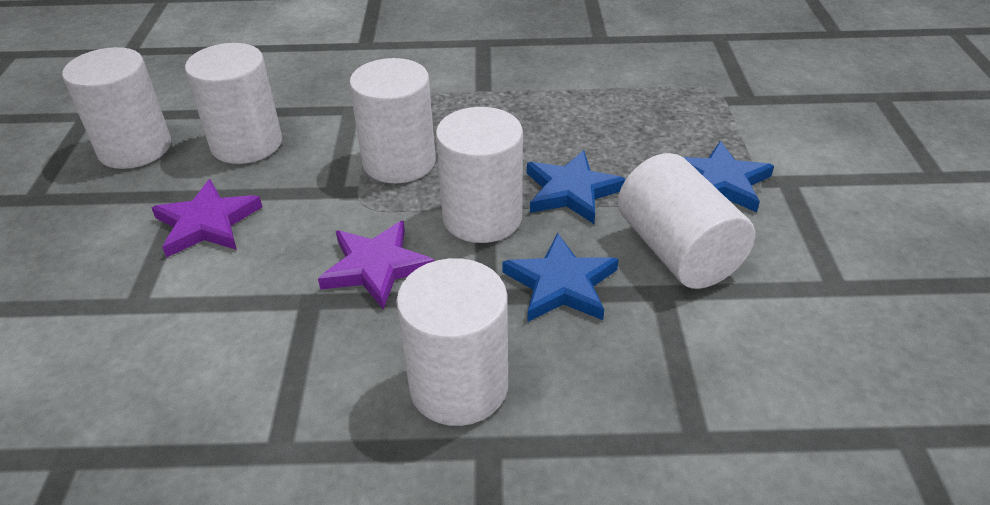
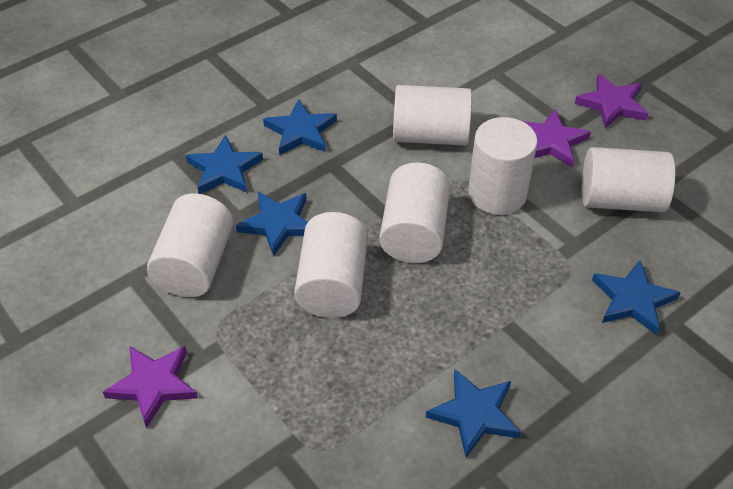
blue star: [502,233,619,322] [527,150,626,224] [684,141,774,212] = 3 -> [186,135,263,194] [236,192,308,257] [263,99,337,155] [426,369,521,458] [592,260,681,335] = 5
purple star: [152,179,262,257] [318,220,435,309] = 2 -> [103,346,198,428] [522,109,591,167] [575,74,649,129] = 3

